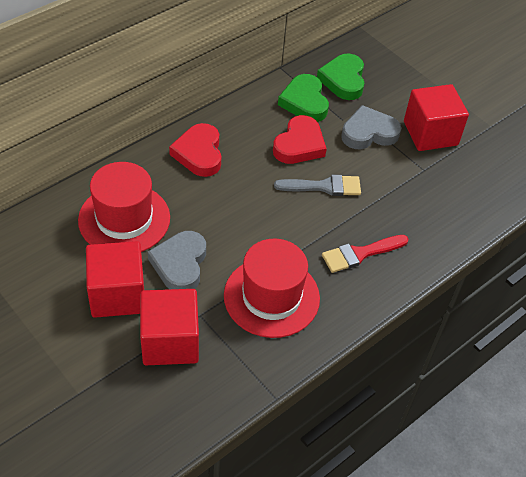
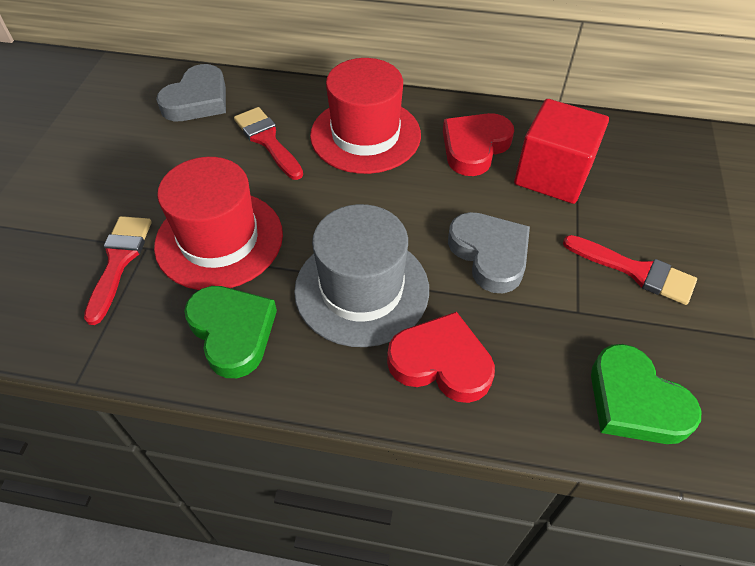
grey brush: [274,175,361,196] = 1 -> none = 0
grey hat: none = 0 -> [294,204,429,347] = 1
red brush: [322,235,408,273] = 1 -> [84,216,152,325] [234,107,303,180] [563,235,697,305] = 3
red cube: [86,241,144,318] [140,289,199,365] [404,84,469,151] = 3 -> [514,99,609,204] = 1

